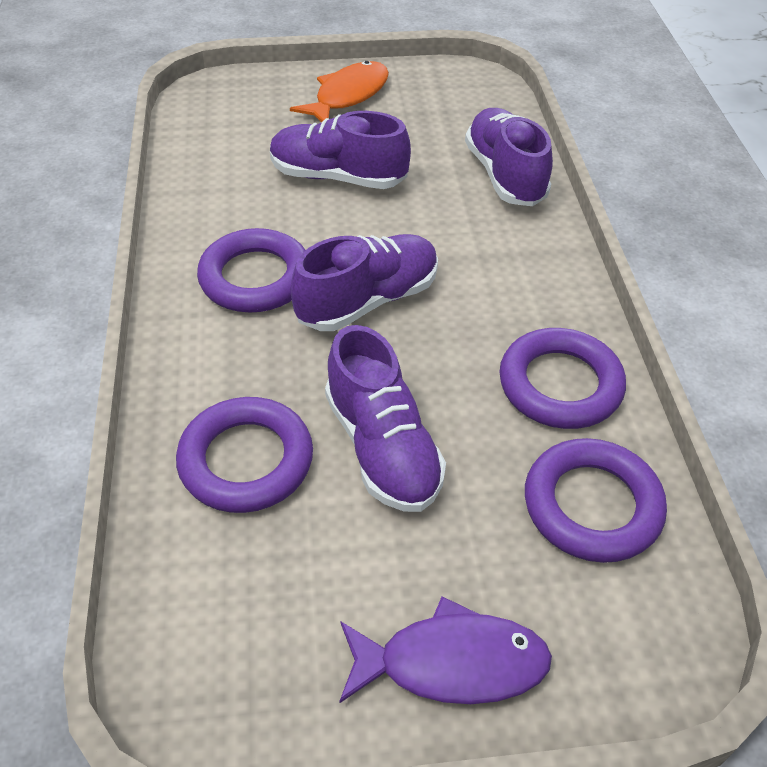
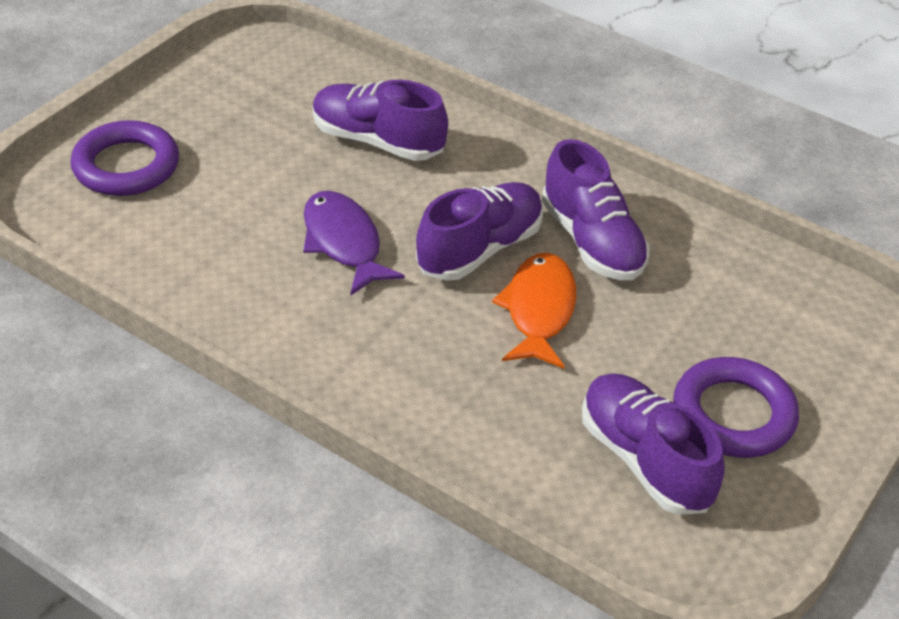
purple ring: [176,397,313,513] [197,228,306,313] [499,328,626,429] [525,438,667,563] = 4 -> [70,120,179,196] [673,357,799,458] = 2

